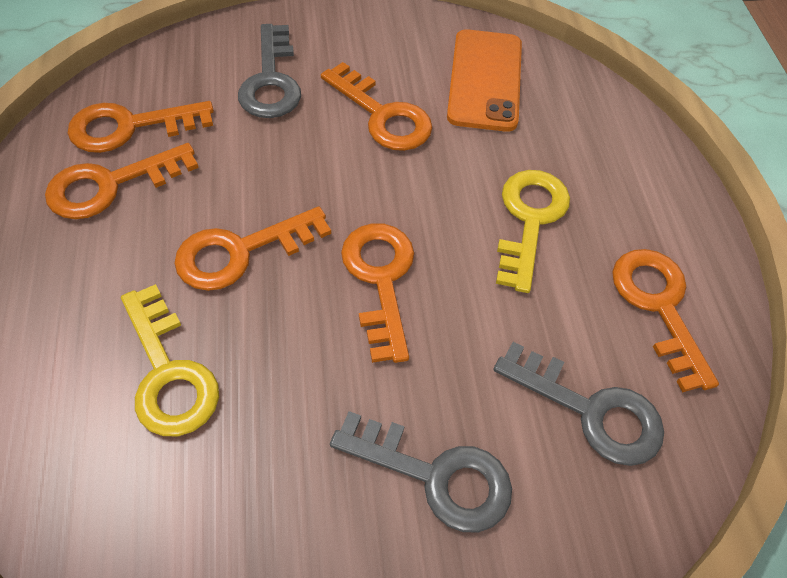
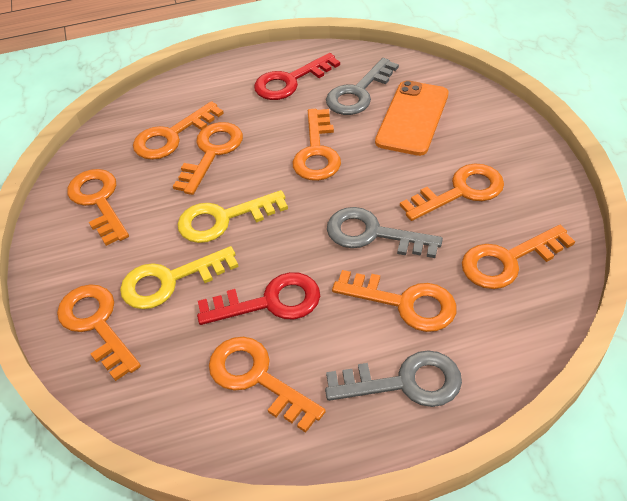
orange key: [45,143,199,219] [68,101,214,153] [174,206,331,291] [321,62,432,151] [341,223,414,363] [612,249,719,392] = 6 -> [57,284,141,381] [67,169,129,246] [133,101,224,160] [173,122,243,195] [209,337,326,433] [292,109,341,181] [332,270,456,332] [400,163,504,221] [462,225,575,289] = 9
red key: none = 0 -> [197,272,320,325] [254,53,340,100] = 2

